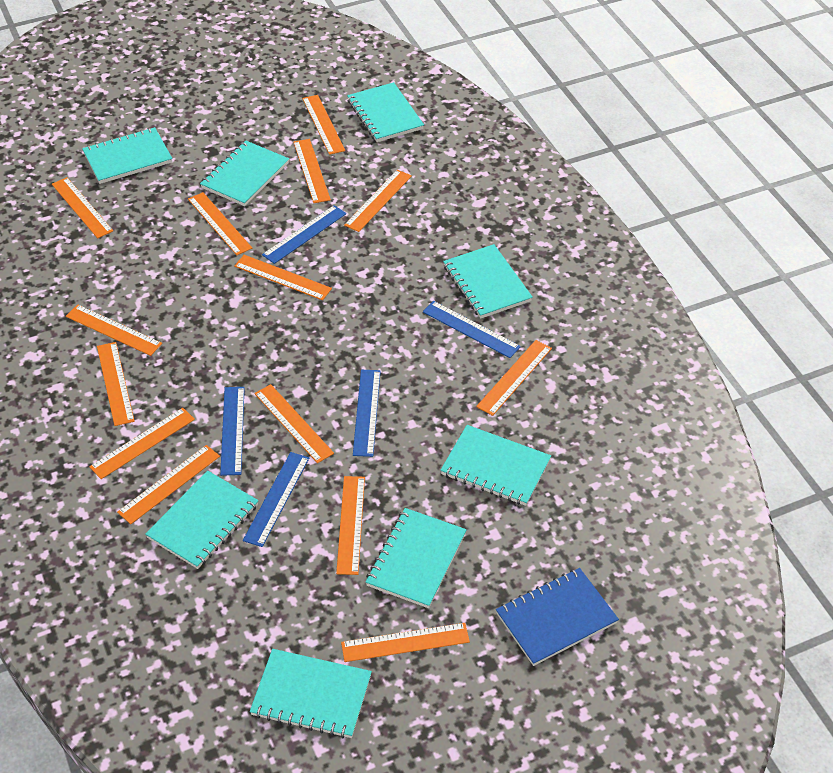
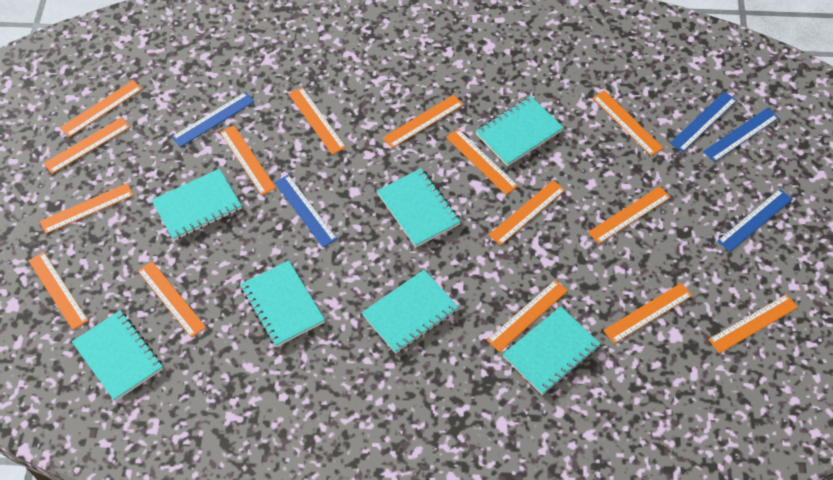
blue notebook: [496,568,619,666] = 1 -> none = 0
orange ruler: [52,177,113,238] [66,304,162,356] [89,408,195,479] [97,342,135,426] [117,445,220,524] [188,192,252,255] [234,255,332,300] [254,384,334,463] [293,139,331,203] [302,95,345,155] [336,476,365,575] [341,623,470,662] [344,170,412,232] [476,340,552,416] = 14 -> [29,252,88,330] [40,183,134,234] [44,117,130,174] [60,80,142,137] [138,261,206,338] [220,125,276,195] [289,87,346,155] [383,95,463,148] [446,129,518,195] [487,280,568,352] [489,180,565,245] [588,186,671,244] [592,90,663,156] [603,283,692,344] [708,294,798,353] = 15
turquoise notebook: [82,127,172,184] [145,471,259,569] [200,141,289,206] [250,649,372,738] [347,82,424,142] [366,508,467,608] [440,425,551,506] [443,244,533,319] = 8 -> [72,310,163,401] [151,168,242,240] [240,260,325,347] [362,270,459,354] [377,168,461,247] [475,96,564,166] [503,306,601,395] = 7

